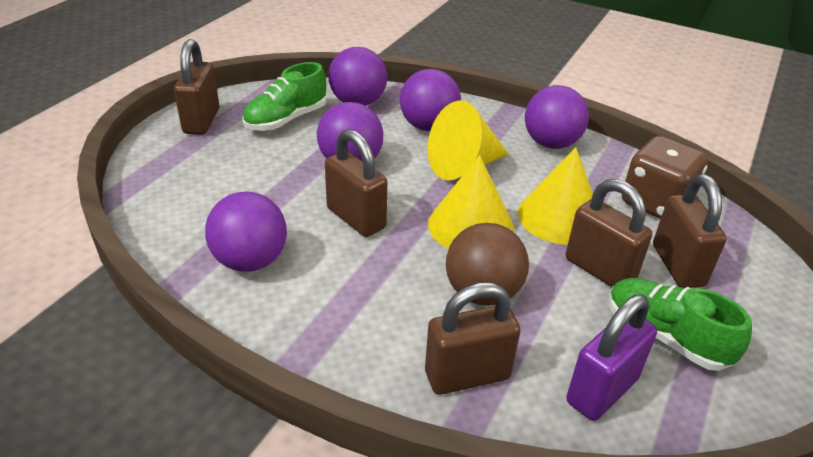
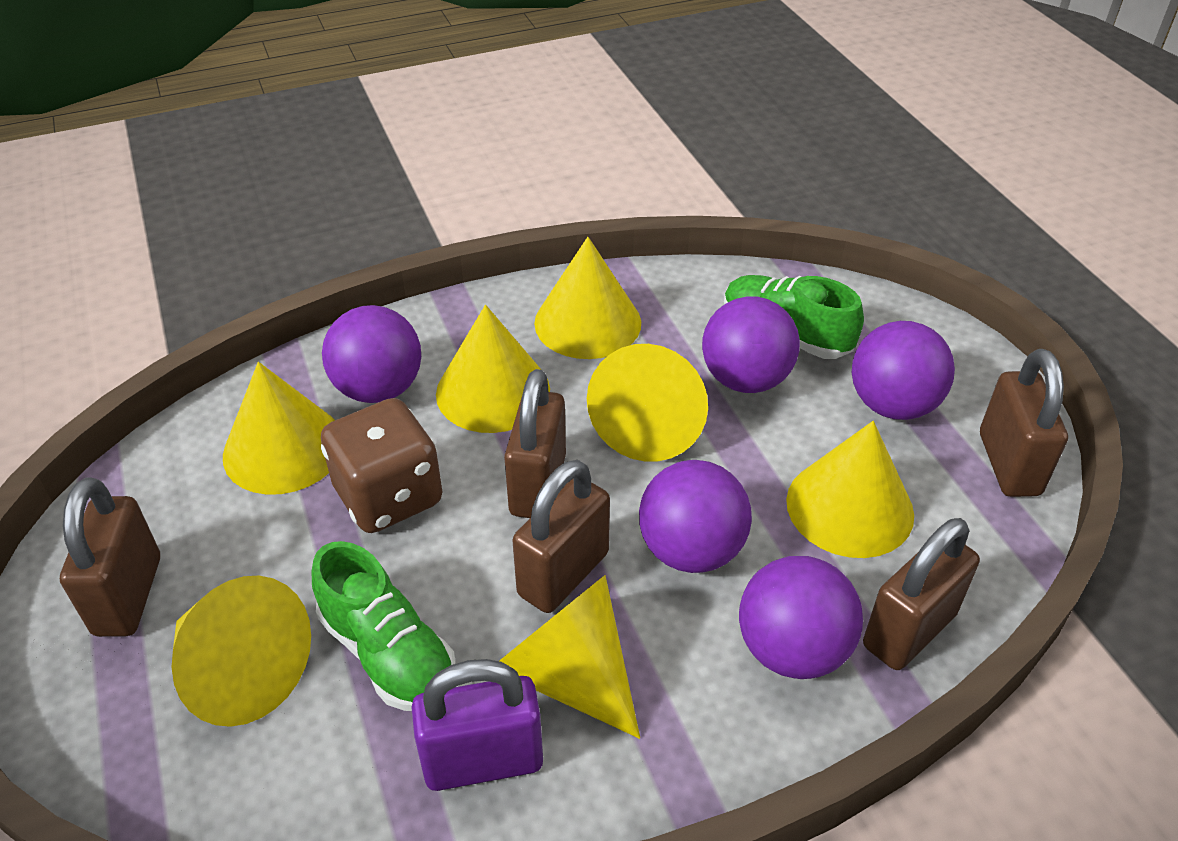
brown ball: [446,223,529,306] = 1 -> none = 0
yellow cone: [428,101,509,181] [428,155,514,249] [518,147,593,245] = 3 -> [172,576,311,727] [223,362,335,495] [436,305,550,433] [499,575,640,739] [534,237,641,359] [587,344,708,462] [786,421,914,558] = 7

